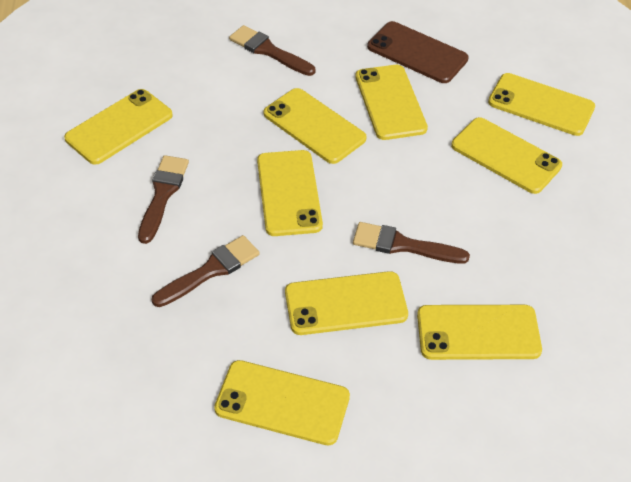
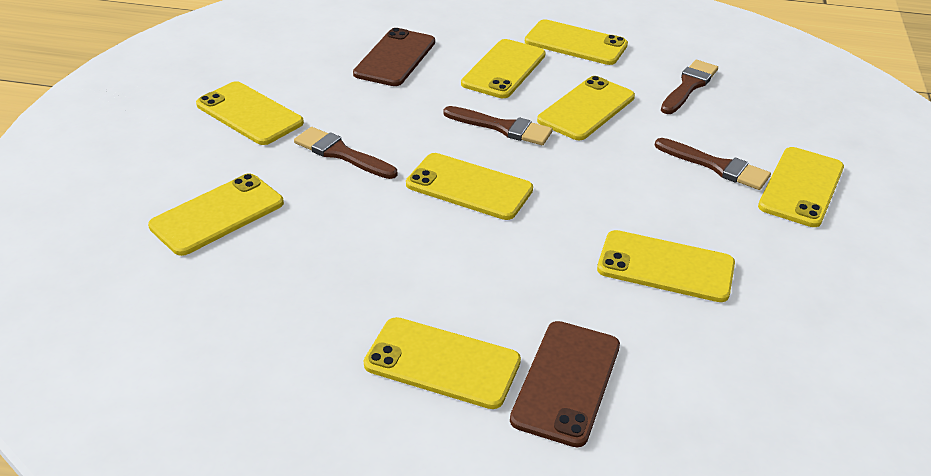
brown phone: [367,21,469,83] = 1 -> [353,28,435,86] [510,321,620,447] = 2

